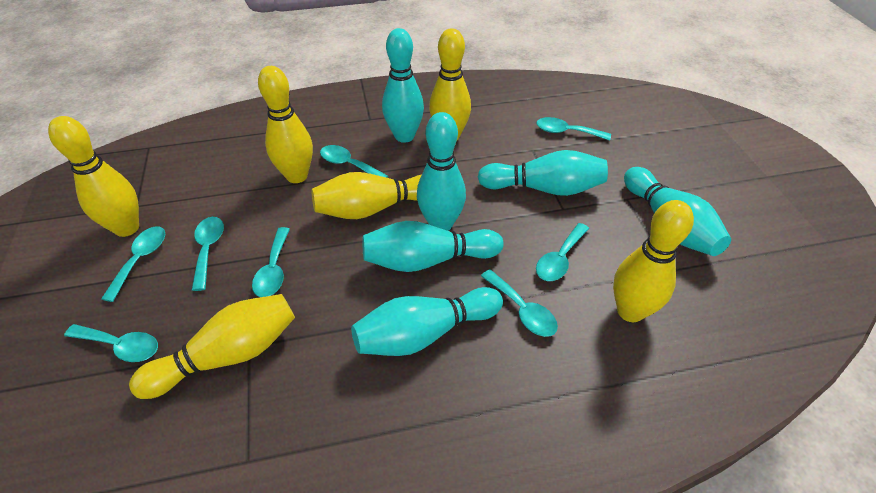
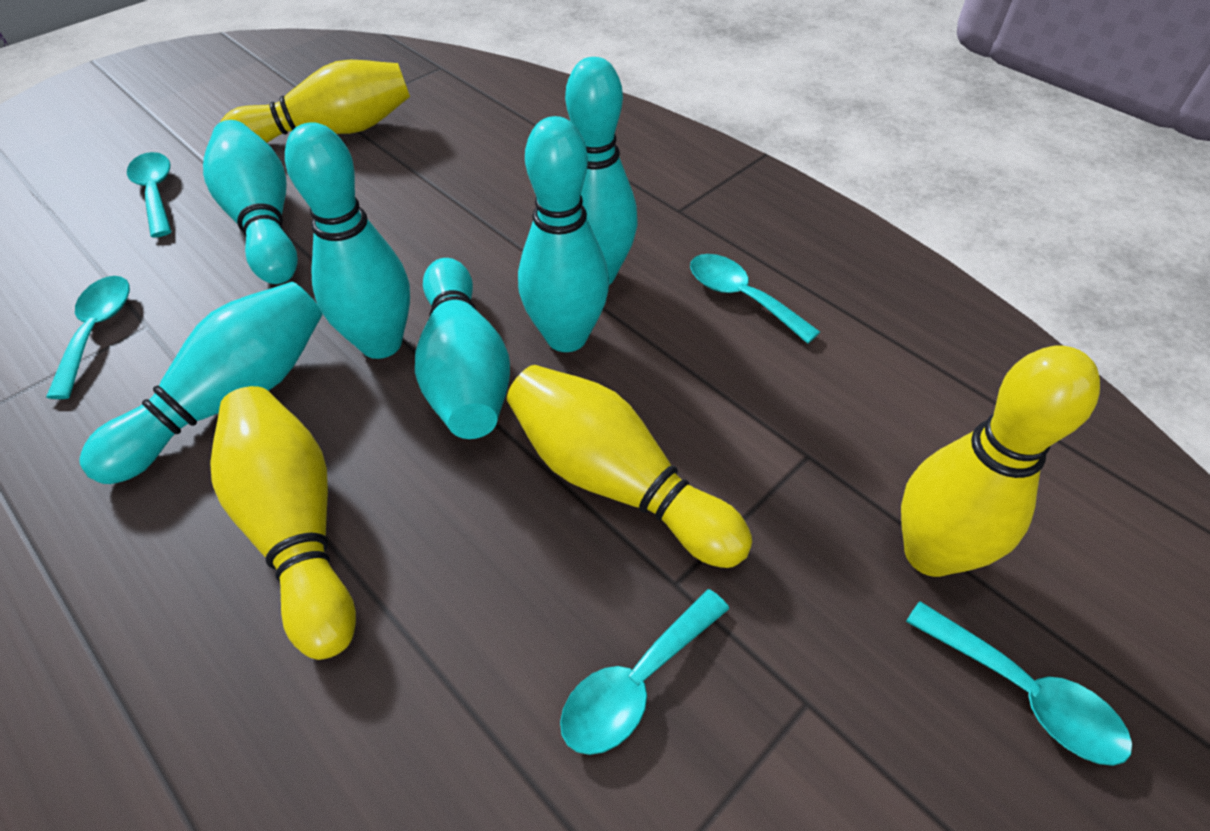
turquoise spoon: [64,324,158,362] [101,227,165,302] [192,217,224,291] [252,227,290,297] [320,145,388,178] [481,269,558,337] [536,117,611,141] [536,223,589,281] = 8 -> [46,276,130,399] [127,152,172,238] [560,589,729,755] [690,254,820,344] [906,601,1132,766] = 5
yellow bowling pin: [48,116,139,237] [129,294,295,399] [258,66,313,183] [311,172,421,219] [429,28,471,140] [613,200,694,322] = 6 -> [210,386,356,660] [221,60,410,143] [507,365,752,568] [901,345,1100,577] = 4

